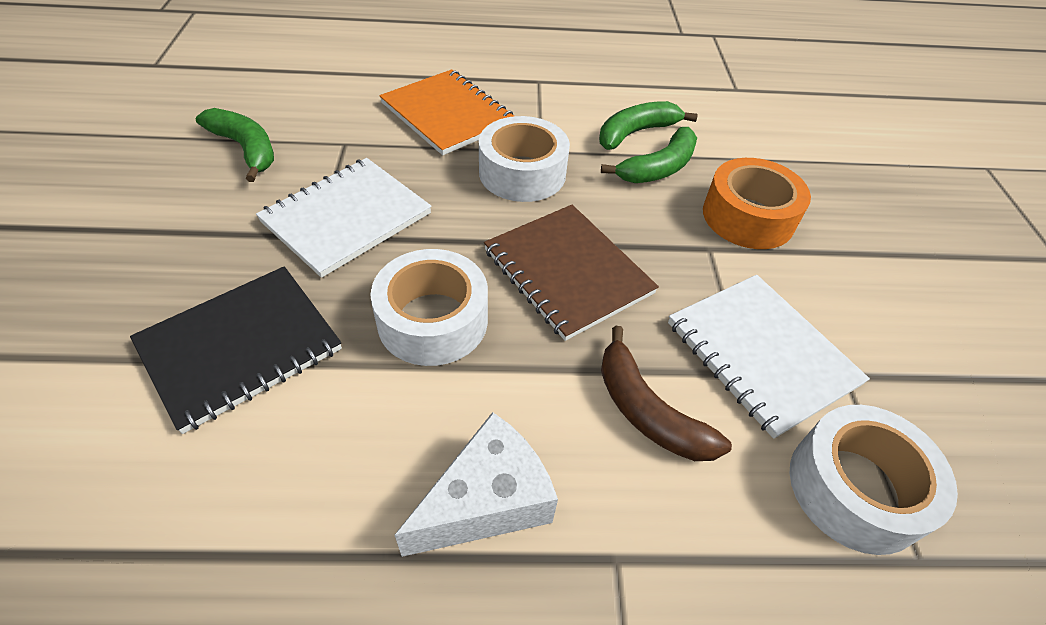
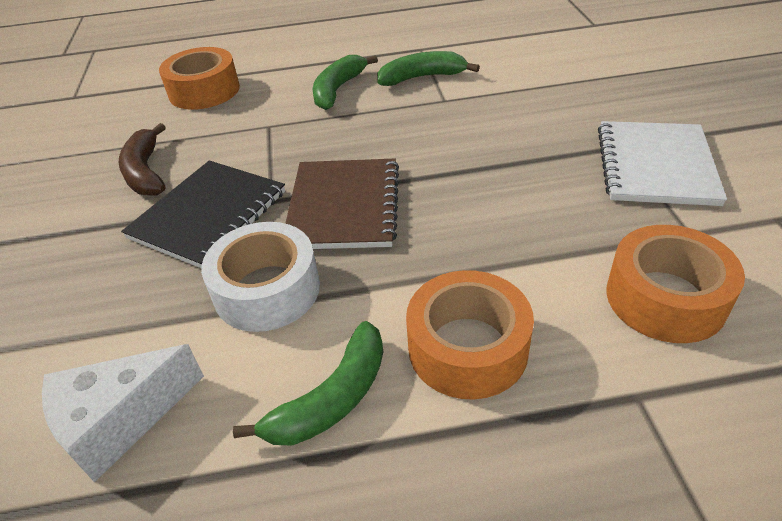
orange notebook: [379,69,514,155] = 1 -> none = 0
orange tape: [703,158,811,249] = 1 -> [159,47,240,110] [406,270,534,399] [606,225,745,343] = 3
white notebook: [256,158,432,278] [668,275,870,439] = 2 -> [598,121,727,206] = 1
white tape: [370,249,488,366] [479,116,570,202] [790,405,958,555] = 3 -> [201,222,320,332] = 1

